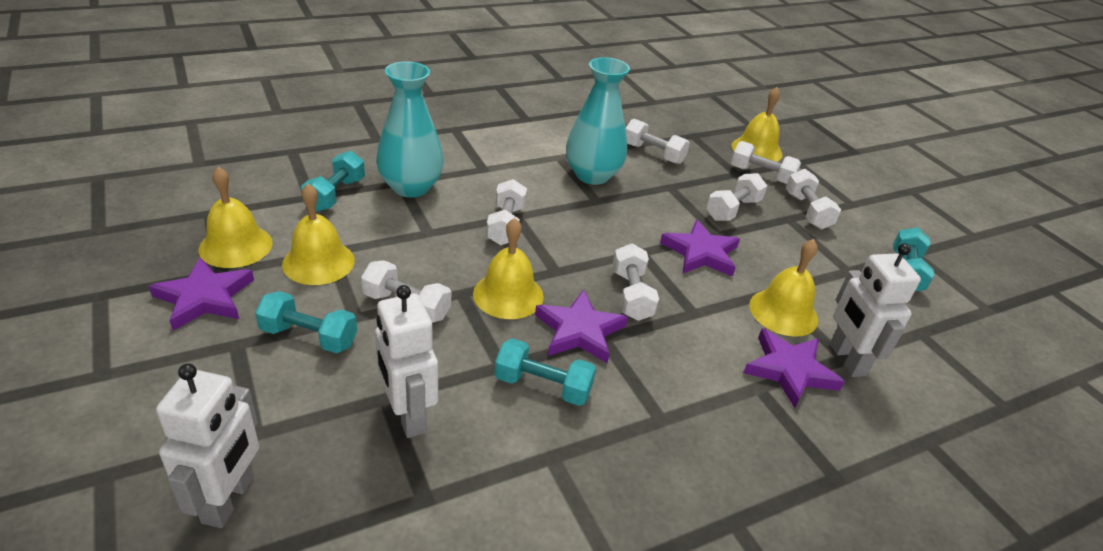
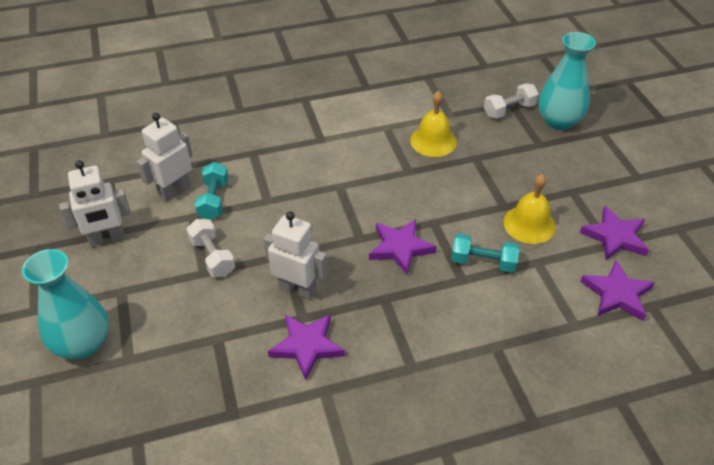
turquoise dumbbell: [255,291,357,353] [301,151,365,212] [494,338,596,406] [893,227,934,291] = 4 -> [195,162,229,220] [451,234,519,273] = 2
white dumbbell: [361,260,451,323] [486,179,527,245] [612,243,659,321] [625,119,690,164] [706,173,767,221] [731,141,801,184] [786,169,841,229] = 7 -> [186,219,235,277] [484,83,539,119] = 2
yellow bell: [199,167,273,268] [282,184,355,285] [473,218,544,319] [732,87,783,162] [749,239,818,337] = 5 -> [410,91,457,157] [503,174,556,244] = 2

